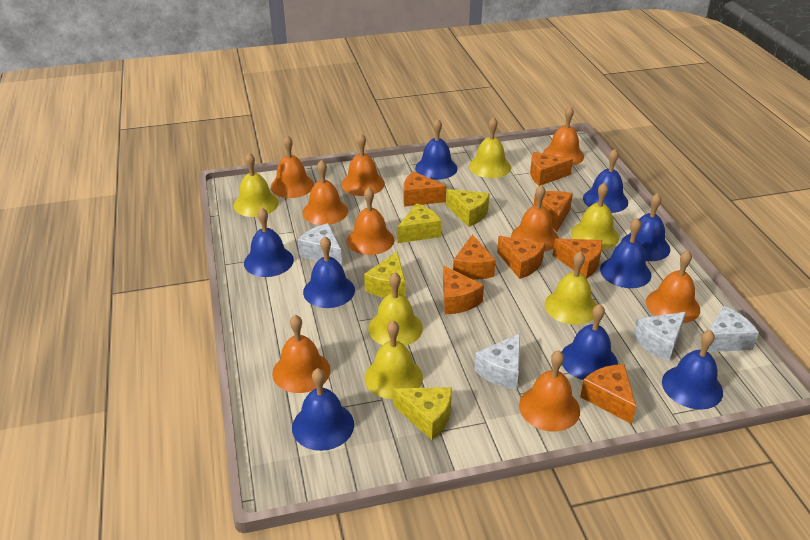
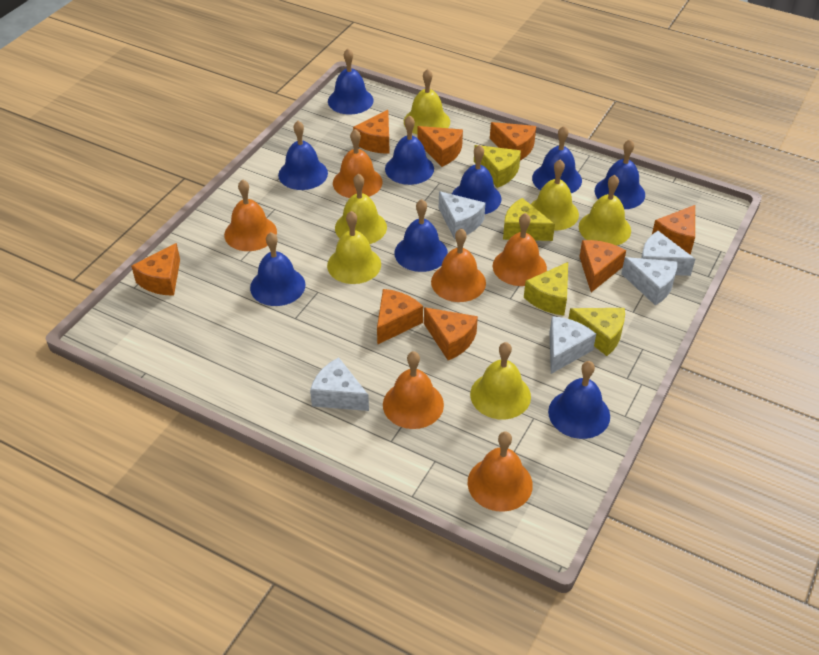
orange bell: [270,135,314,198] [272,315,331,393] [302,160,348,225] [341,133,385,196] [347,187,395,255] [511,185,559,252] [519,350,580,431] [543,106,584,166] [646,250,700,323] = 9 -> [224,179,277,251] [333,129,383,198] [383,351,444,429] [431,228,486,302] [467,431,533,512] [493,213,547,286] = 6
white cheese: [298,223,342,266] [474,334,520,389] [633,312,686,361] [707,306,759,352] = 4 -> [310,357,369,411] [439,191,485,239] [549,316,596,374] [621,257,678,305] [641,231,695,276] = 5

